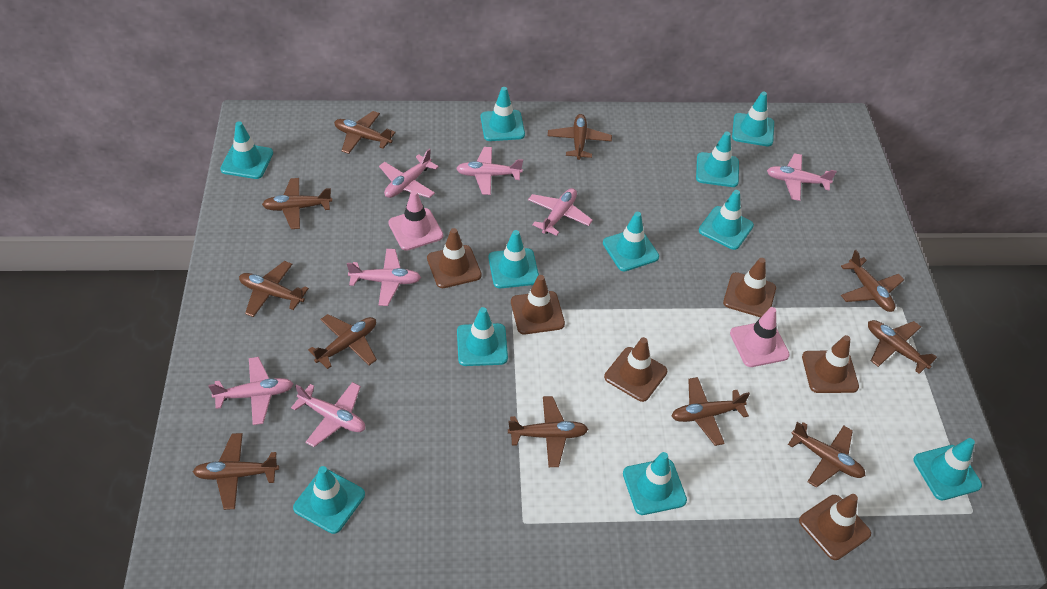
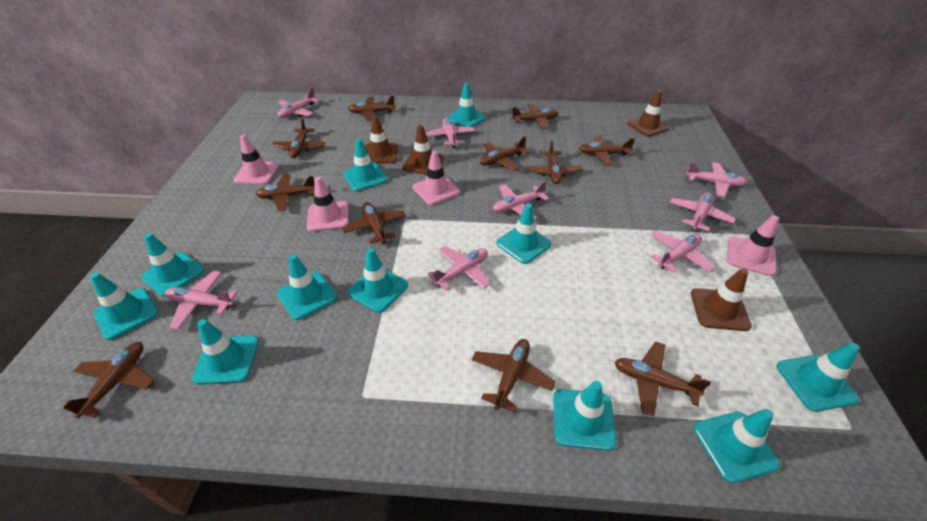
brown traffic cone: [427,228,482,288] [511,275,565,334] [604,337,667,402] [723,258,776,317] [799,494,871,560] [802,335,859,393] = 6 -> [364,116,398,164] [402,125,444,175] [627,90,670,137] [691,268,752,331] = 4
pink plane: [208,357,293,425] [291,382,365,447] [347,249,421,306] [379,148,439,198] [456,147,523,195] [528,188,593,236] [767,153,837,201] = 7 -> [165,271,238,330] [278,88,319,118] [425,118,475,148] [428,246,491,291] [493,181,549,219] [650,231,715,272] [669,193,736,231] [686,162,747,197] = 8
pink traffic cone: [388,190,443,251] [730,307,790,367] = 2 -> [233,135,279,185] [307,177,349,232] [413,151,460,205] [727,215,779,276] = 4

